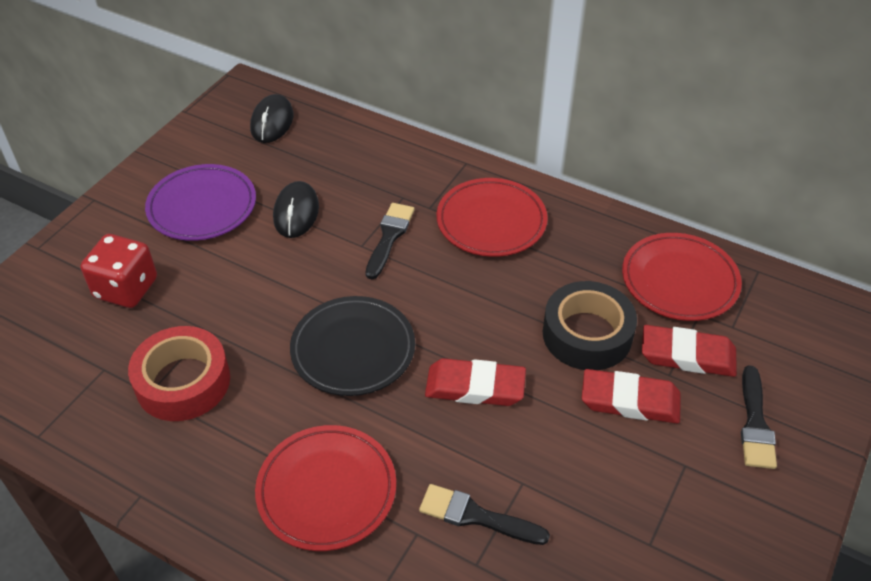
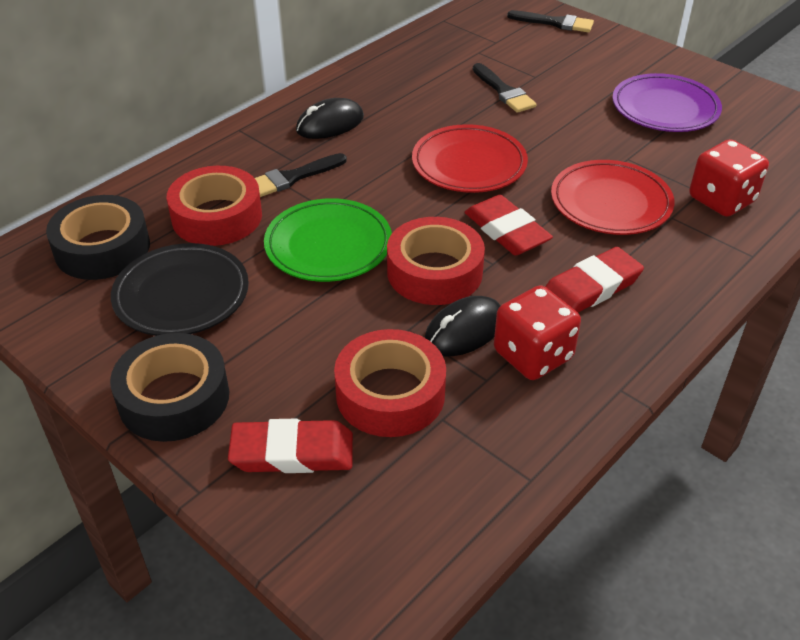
black tape: [543,281,637,370] = 1 -> [46,195,150,280] [110,333,229,442] = 2
green plate: none = 0 -> [264,198,392,282] = 1
red dice: [81,234,157,308] = 1 -> [494,285,581,380] [689,139,769,217] = 2
red plate: [255,425,396,551] [437,178,548,257] [622,233,742,321] = 3 -> [412,124,528,193] [551,160,675,235] = 2
red tape: [128,326,230,421] = 1 -> [167,166,262,246] [334,329,446,437] [387,217,485,305] = 3

